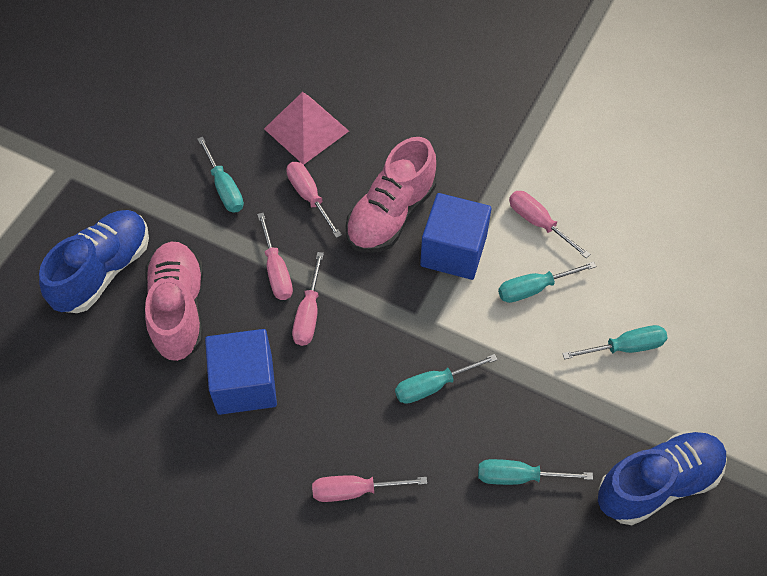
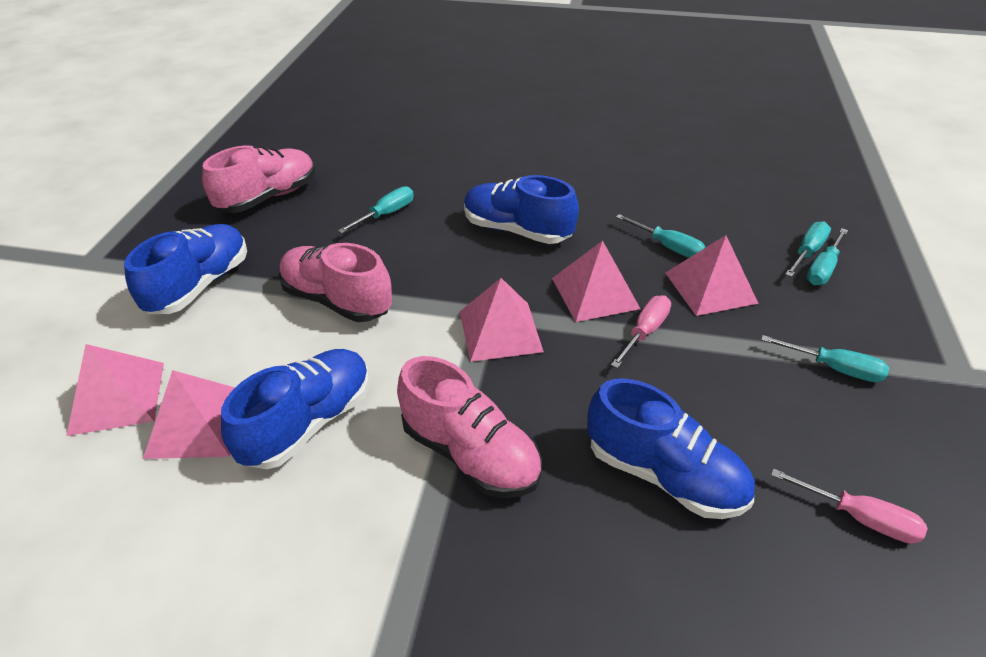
blue cube: [205,329,277,415] [420,193,491,280] = 2 -> none = 0
blue shoe: [39,210,149,313] [598,430,727,525] = 2 -> [124,224,247,314] [221,349,369,469] [464,175,579,244] [587,379,755,519] = 4
pink pyramid: [264,92,349,165] = 1 -> [66,344,164,436] [143,370,235,459] [460,278,544,362] [552,240,640,322] [666,235,759,316] = 5
pink screwdriver: [257,213,293,300] [286,162,342,238] [292,252,324,346] [312,475,427,502] [509,191,590,258] = 5 -> [611,295,671,369] [771,468,928,544] = 2
pink shoe: [145,242,203,361] [345,137,436,253] = 2 -> [202,145,315,213] [279,243,392,322] [397,356,541,498] = 3

